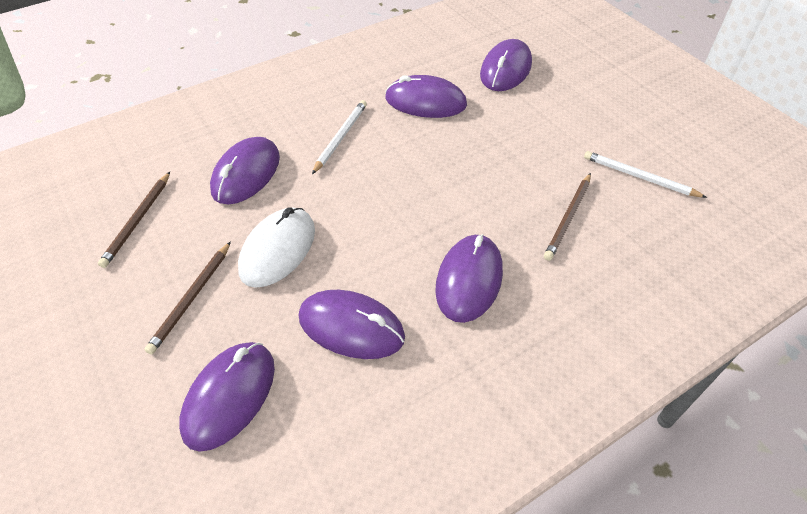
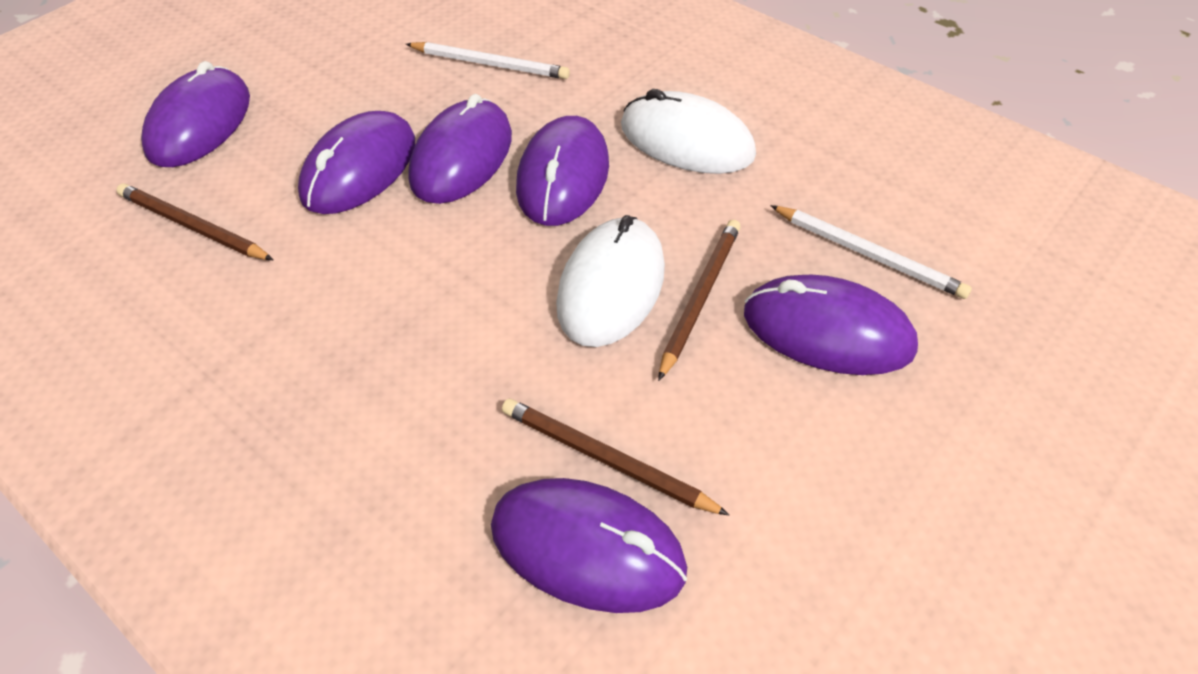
white mouse: [238,207,315,288] = 1 -> [556,215,665,347] [621,89,756,174] = 2

